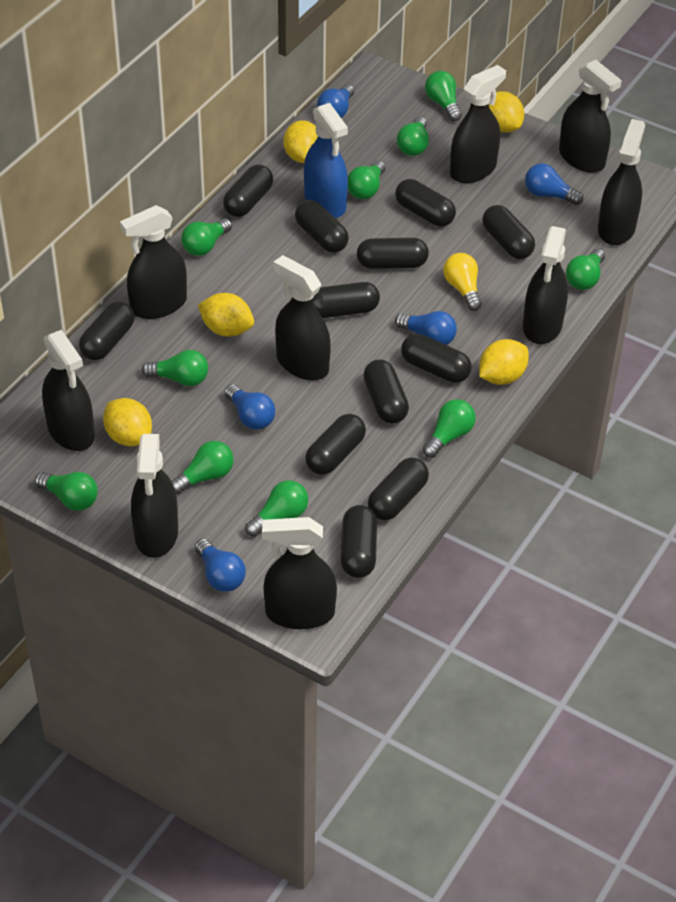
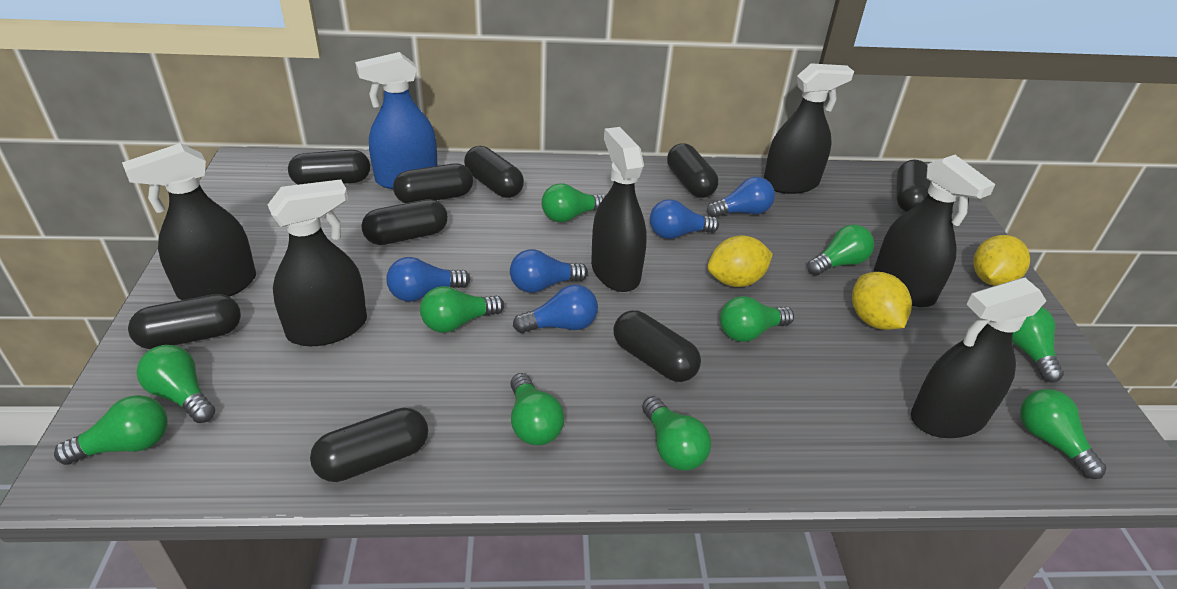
black capsule: [79,302,134,360] [223,164,273,217] [295,200,349,253] [305,414,366,475] [313,282,380,318] [341,505,377,578] [357,238,429,269] [363,359,409,423] [368,457,429,520] [395,179,456,227] [401,334,472,383] [482,205,535,259] = 12 -> [128,294,241,349] [288,150,370,185] [310,408,428,482] [361,199,448,245] [393,163,473,203] [464,146,524,198] [613,310,701,382] [667,143,718,198] [897,160,931,212] = 9
black spray bottle: [42,330,95,451] [120,205,187,319] [131,434,178,558] [262,517,337,629] [273,255,331,380] [450,65,506,183] [523,226,568,344] [559,59,622,173] [598,119,645,245] = 9 -> [122,143,256,300] [268,179,367,346] [591,127,647,292] [764,63,854,194] [874,155,996,307] [911,278,1046,438] = 6
yellow lemon: [103,398,152,446] [198,293,254,336] [283,120,318,163] [479,339,529,385] [489,91,524,133] = 5 -> [708,235,773,287] [852,272,912,330] [973,235,1030,286] = 3
yellow light bulb: [443,253,482,311] = 1 -> none = 0

